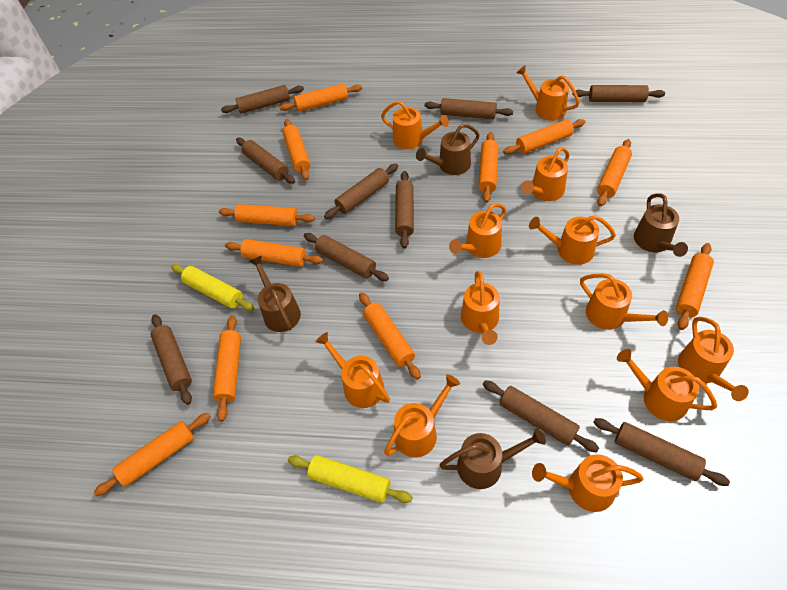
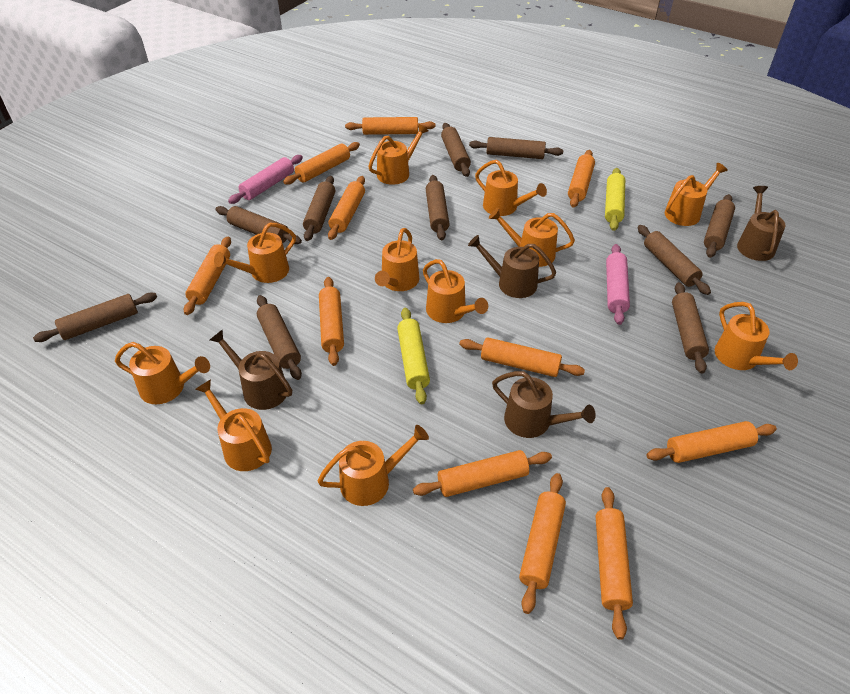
orange watering can: [315,332,390,408] [381,101,449,149] [384,374,460,458] [449,203,506,258] [461,271,500,345] [516,65,580,121] [521,147,570,201] [529,215,616,265] [532,454,643,512] [580,273,668,330] [617,349,717,421] [678,317,749,401] = 12 -> [115,342,210,404] [195,379,272,471] [214,223,296,283] [317,425,429,506] [368,124,429,185] [375,228,419,291] [423,259,488,323] [475,160,547,216] [489,208,575,267] [665,163,728,226] [715,302,798,370] = 11
pink rolling pin: none = 0 -> [228,155,303,204] [606,244,630,325] = 2

